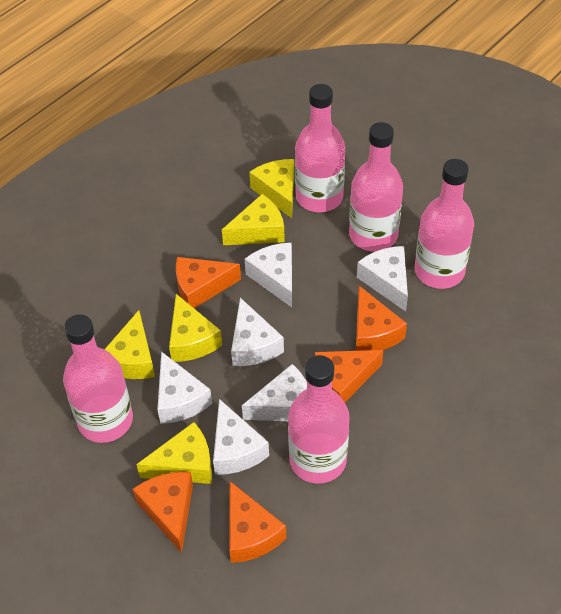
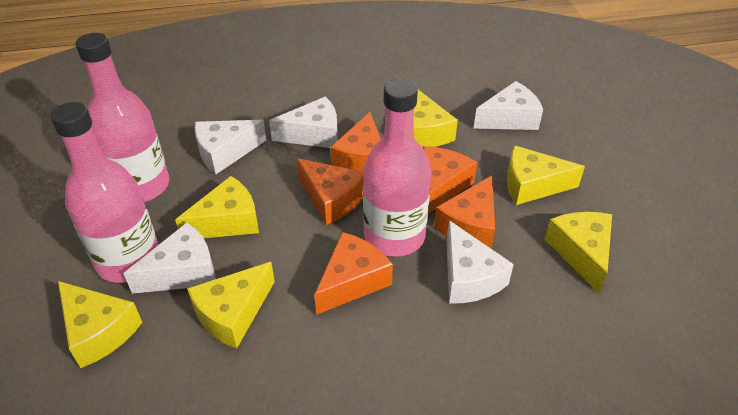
pink bottle: [63,314,133,443] [288,355,350,484] [295,84,345,212] [349,122,403,252] [415,159,474,289] = 5 -> [50,102,159,283] [75,33,169,202] [363,79,431,257] = 3
white cheese: [157,351,212,424] [213,399,269,475] [231,298,284,366] [242,364,307,421] [245,243,292,307] [357,246,408,311] = 6 -> [123,223,216,294] [195,120,266,175] [269,96,338,148] [446,220,514,304] [473,81,543,130] = 5
yellow cheese: [105,310,155,379] [136,422,212,484] [169,294,222,362] [222,194,285,245] [249,159,294,218] = 5 -> [58,281,142,368] [175,176,259,238] [187,262,275,348] [413,90,458,148] [507,145,585,205] [544,212,612,293] = 6

